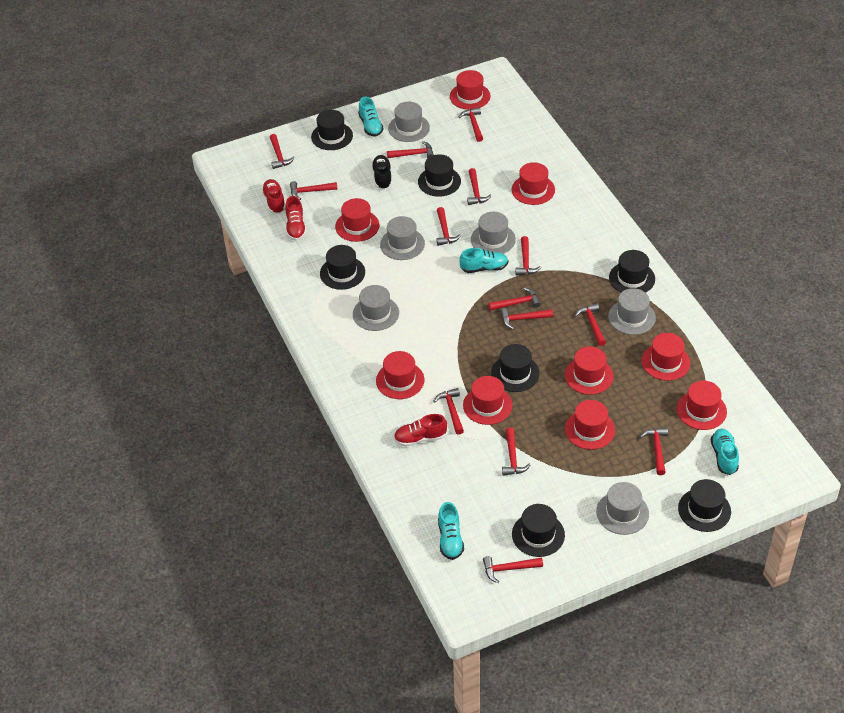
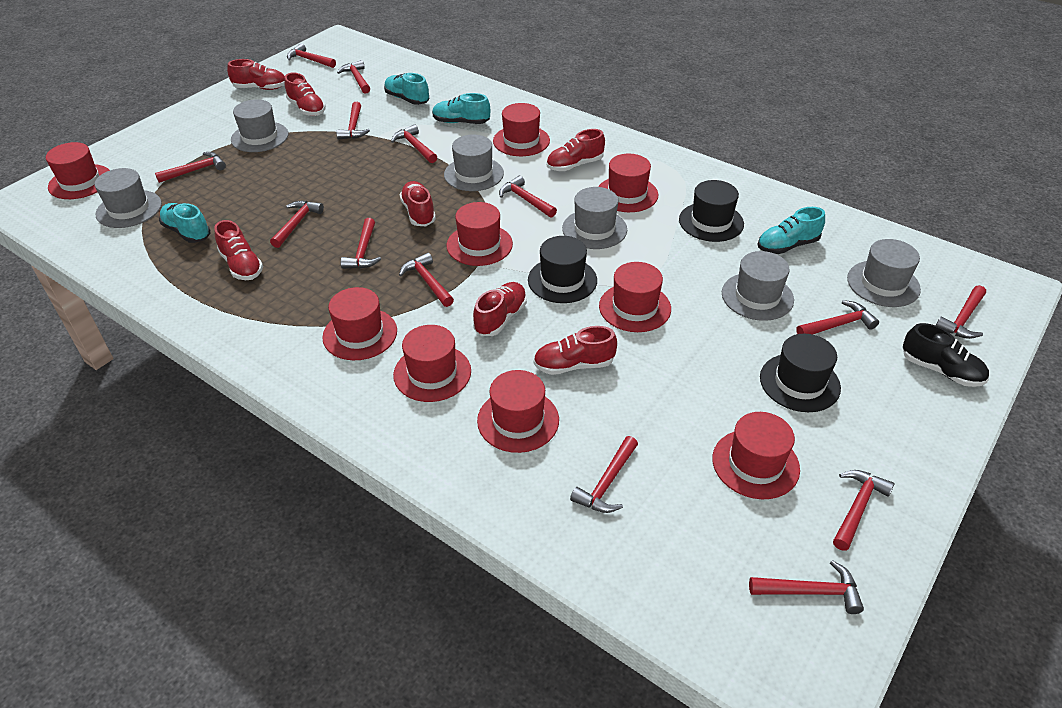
black hat: [311,110,353,150] [320,245,365,290] [418,154,461,197] [491,344,540,392] [512,504,565,557] [609,250,655,293] [678,479,731,532] = 7 -> [528,236,597,303] [679,180,744,242] [760,334,841,412] = 3
red shoe: [261,179,285,214] [285,196,306,241] [394,414,447,447] = 3 -> [214,220,263,280] [227,59,285,90] [284,73,326,116] [399,181,436,226] [473,282,527,336] [533,326,617,375] [546,129,605,171] = 7

